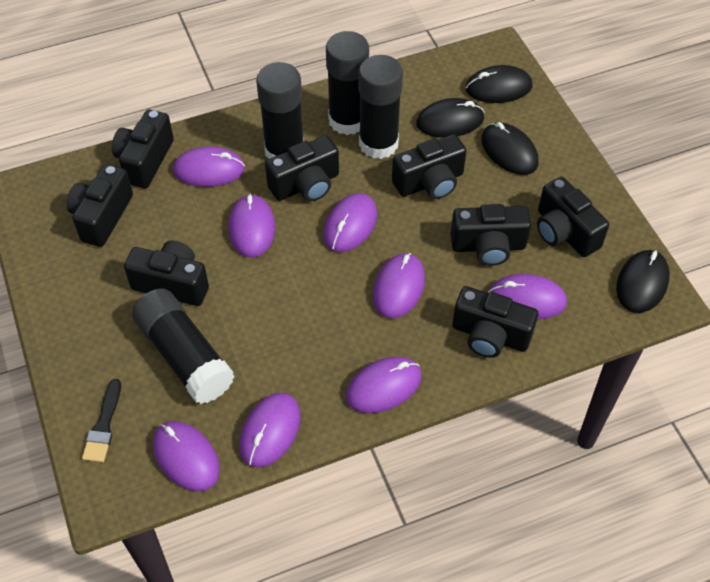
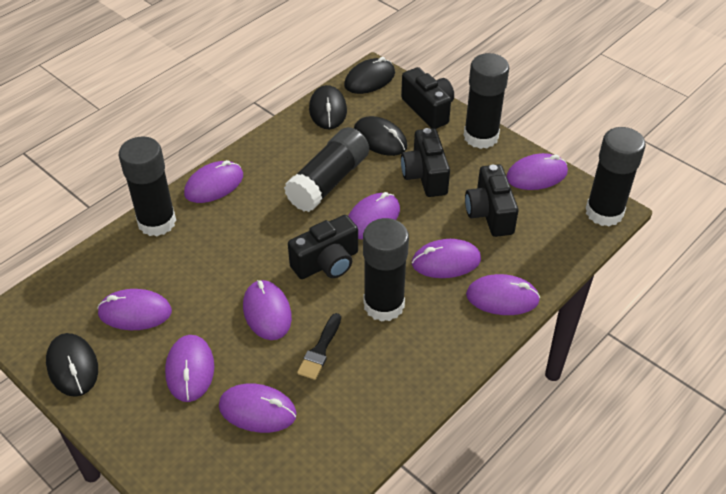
black camera: [67,164,133,247] [112,110,174,188] [124,241,209,306] [265,135,339,201] [392,134,466,199] [451,204,531,266] [452,286,538,358] [537,177,609,257] = 8 -> [288,215,358,279] [401,67,454,129] [401,128,450,197] [465,164,519,237] = 4
black glue stick: [132,288,235,404] [256,62,304,159] [326,31,369,135] [359,55,403,159] = 4 -> [119,136,176,236] [284,127,369,212] [363,218,409,322] [464,53,509,149] [585,127,646,226] = 5
purple mouse: [153,421,220,492] [173,146,245,187] [228,194,275,258] [239,393,301,468] [323,193,377,252] [346,357,422,413] [373,253,425,318] [488,274,567,320] = 8 -> [97,289,172,330] [165,335,214,402] [184,160,243,203] [219,384,297,433] [243,280,292,340] [348,192,400,239] [412,239,481,278] [466,274,540,315] [506,153,568,190] = 9

